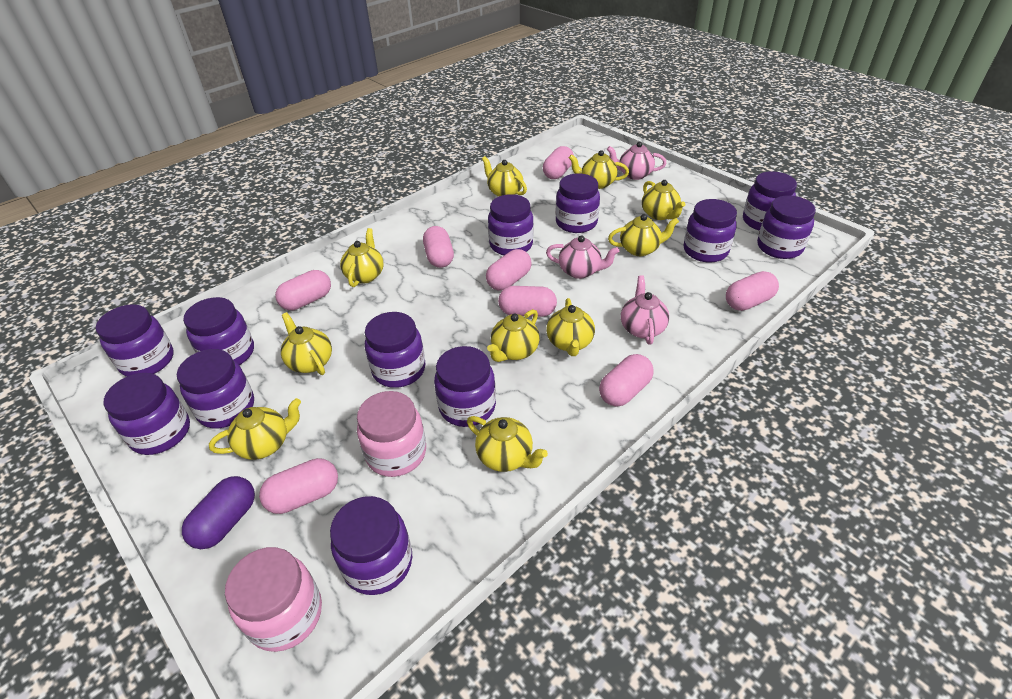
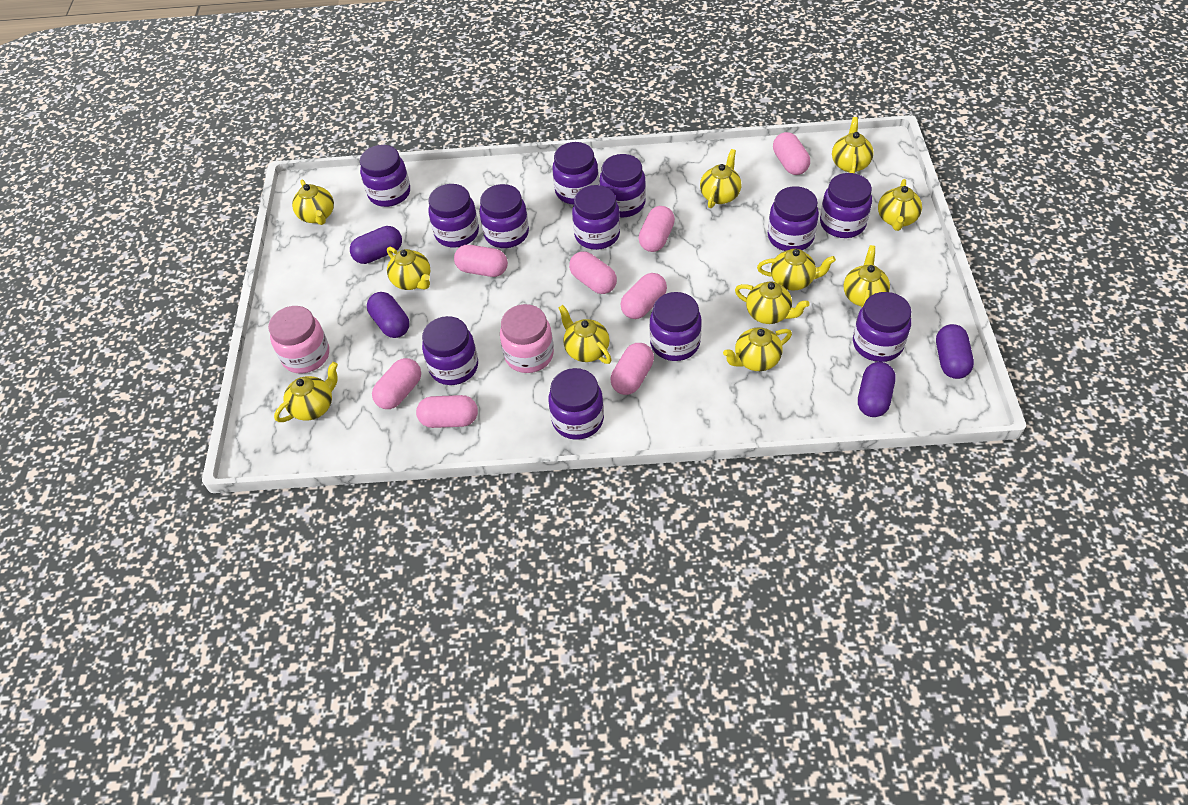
pink teapot: [546,235,619,279] [607,142,666,180] [621,275,669,345] = 3 -> none = 0
purple capsule: [182,476,255,549] = 1 -> [350,226,402,264] [367,292,409,338] [858,362,896,417] [936,324,974,379] = 4
yellow teapot: [209,398,301,460] [281,312,332,375] [340,228,384,287] [467,416,548,472] [482,156,527,197] [487,309,540,362] [546,298,595,356] [569,150,629,189] [608,214,679,256] [642,180,686,220] = 10 -> [274,362,338,422] [292,180,334,225] [387,247,431,290] [558,305,611,364] [700,149,741,208] [723,328,792,371] [735,282,810,324] [757,249,836,290] [832,117,874,173] [844,245,890,307] [878,179,922,231] = 11

